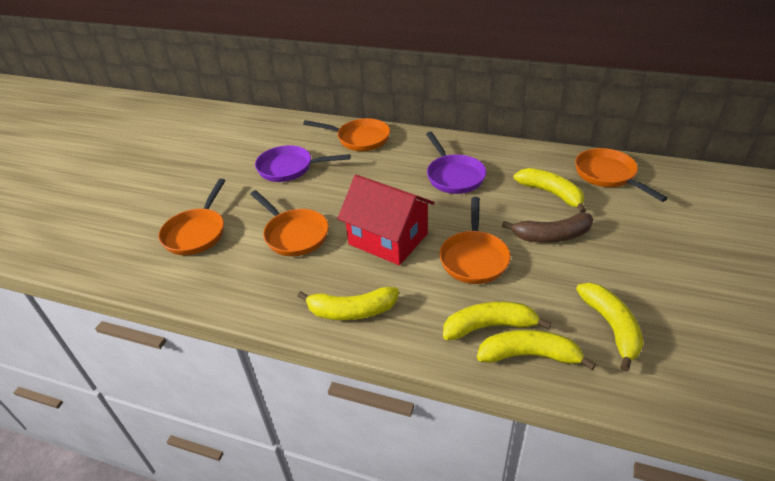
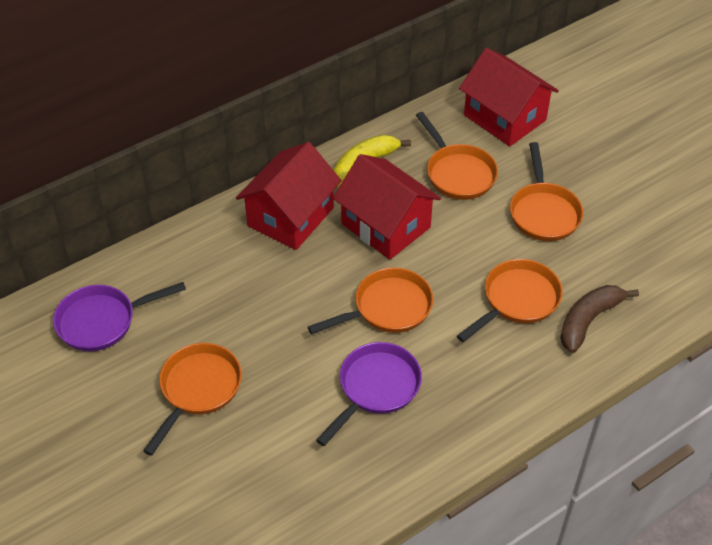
red house: [337,175,434,265] = 1 -> [236,142,342,250] [333,154,441,260] [459,48,559,146] = 3
yellow banana: [297,287,399,320] [443,301,552,340] [477,330,596,370] [514,168,586,213] [576,283,644,372] = 5 -> [334,135,411,187] = 1

